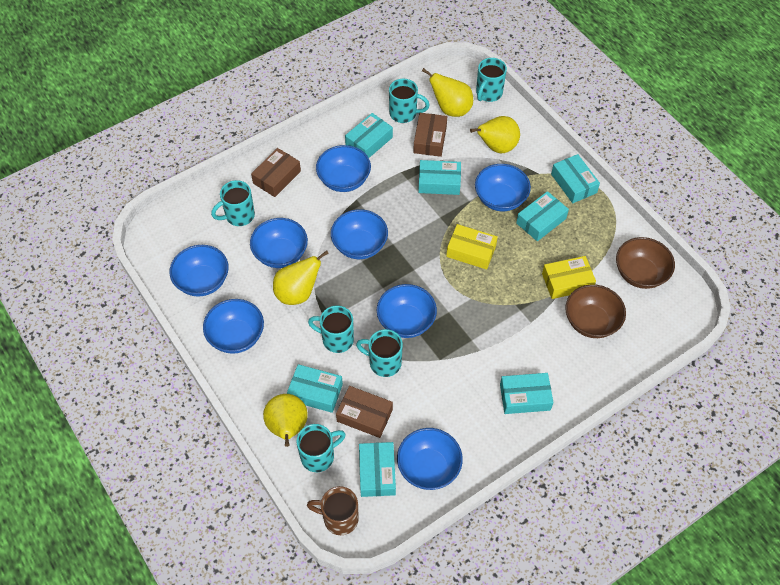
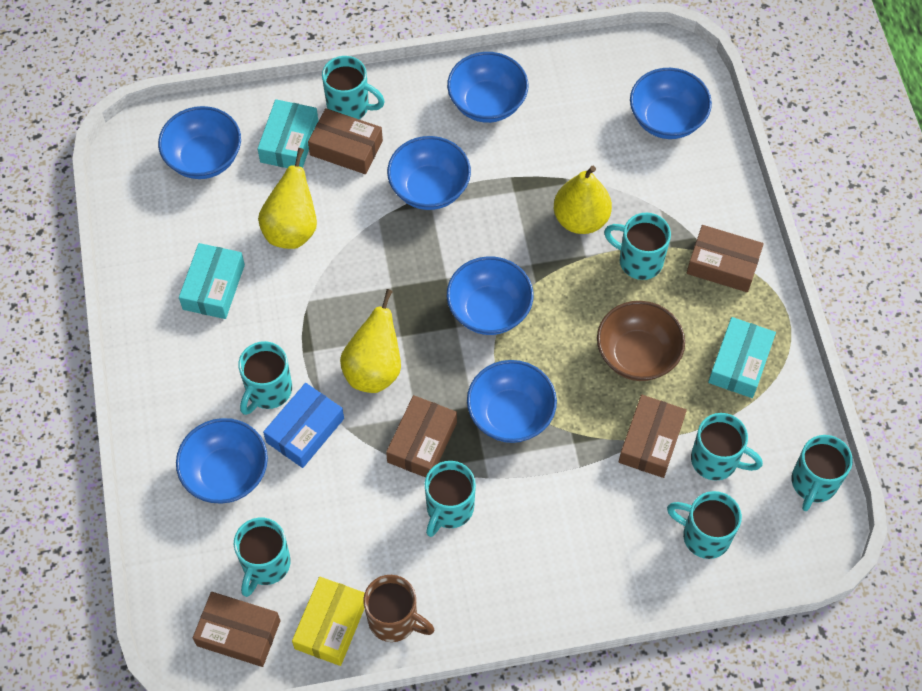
blue bowl: [170,245,229,296] [203,299,264,354] [250,218,308,268] [316,145,371,192] [331,209,388,259] [377,284,437,338] [397,428,463,490] [475,164,531,211] = 8 -> [158,106,241,179] [176,418,268,504] [387,136,471,210] [447,52,528,123] [447,256,534,335] [467,360,557,443] [630,68,712,139] = 7
blue box: none = 0 -> [263,383,344,468] = 1
brown bowl: [565,284,626,338] [616,237,675,289] = 2 -> [597,301,685,381] = 1
brown box: [251,148,301,197] [336,386,393,438] [413,113,447,157] = 3 -> [193,592,281,667] [308,108,383,174] [386,395,457,478] [619,395,687,478] [687,225,764,292] = 5
turquoise box: [287,364,343,413] [345,113,393,158] [359,442,396,497] [418,160,461,195] [500,373,553,414] [516,191,569,241] [551,154,600,203] = 7 -> [179,243,245,319] [257,99,318,168] [708,317,776,398] = 3
turquoise mug: [211,180,255,226] [296,424,346,472] [308,306,354,353] [356,329,403,377] [389,79,430,123] [476,58,507,102] = 6 -> [234,518,291,597] [238,341,292,415] [322,56,385,119] [425,461,476,537] [604,213,671,280] [667,491,742,559] [691,413,763,481] [792,435,853,511] = 8
yellow box: [446,224,498,270] [542,256,596,299] = 2 -> [292,577,365,666] = 1
yellow pear: [263,394,308,447] [273,250,329,305] [422,68,473,117] [470,116,520,153] = 4 -> [258,148,317,249] [340,289,401,393] [554,166,612,234] = 3

